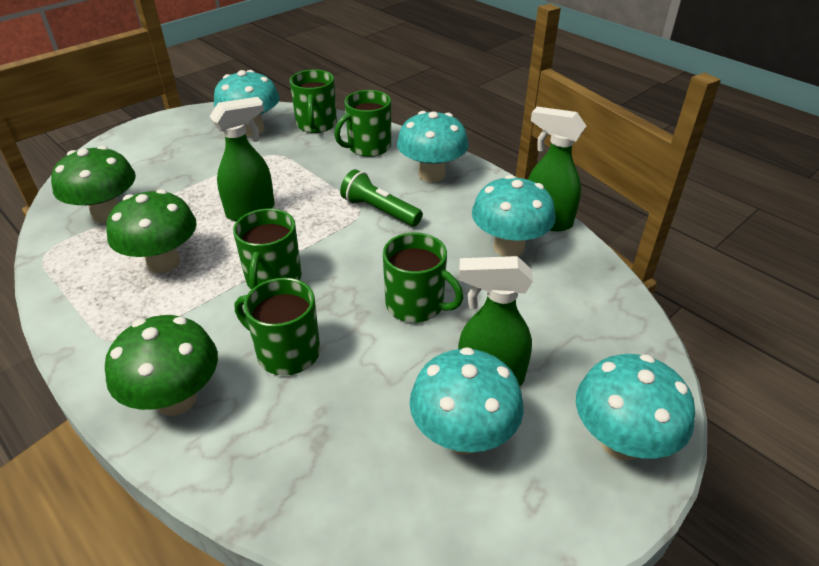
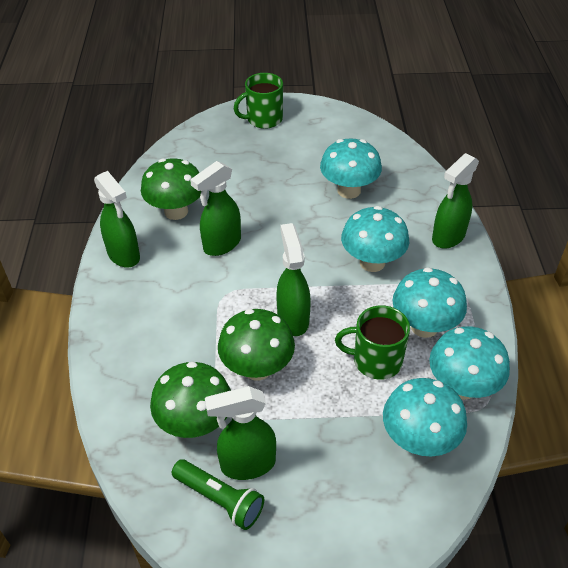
green mug: [233,209,302,290] [235,278,320,376] [290,69,337,133] [334,90,391,157] [383,232,463,323] = 5 -> [234,73,283,129] [335,305,410,380] = 2
green spray bottle: [209,97,275,221] [458,256,533,386] [528,107,586,231] = 3 -> [94,171,140,268] [190,161,241,256] [205,386,276,480] [276,223,311,336] [432,153,479,249] = 5

